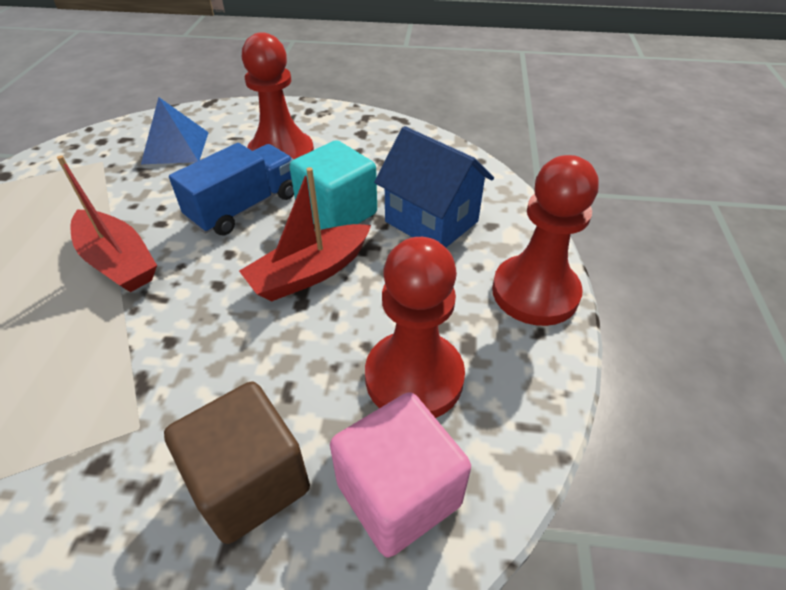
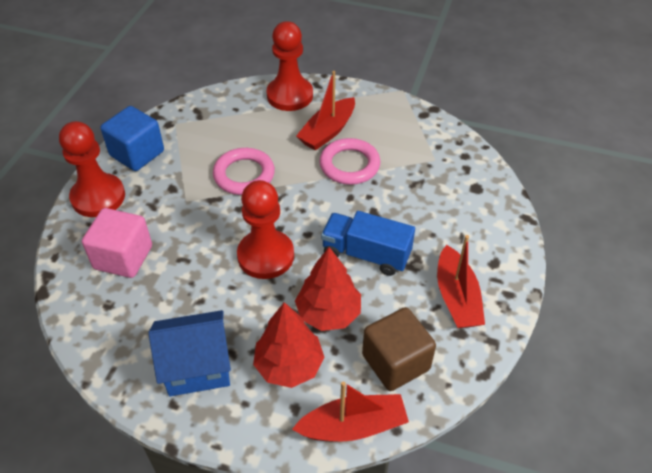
blue cube: none = 0 -> [100,106,164,171] = 1
blue pyramid: [141,97,209,164] = 1 -> none = 0
pink ring: none = 0 -> [213,148,275,195] [319,138,380,185] = 2
red boat: [57,155,157,292] [239,167,371,302] = 2 -> [292,382,409,442] [296,71,355,151] [437,235,485,328] = 3
red tree: none = 0 -> [253,302,324,388] [295,247,361,331] = 2
turquoise cube: [290,140,377,230] = 1 -> none = 0

